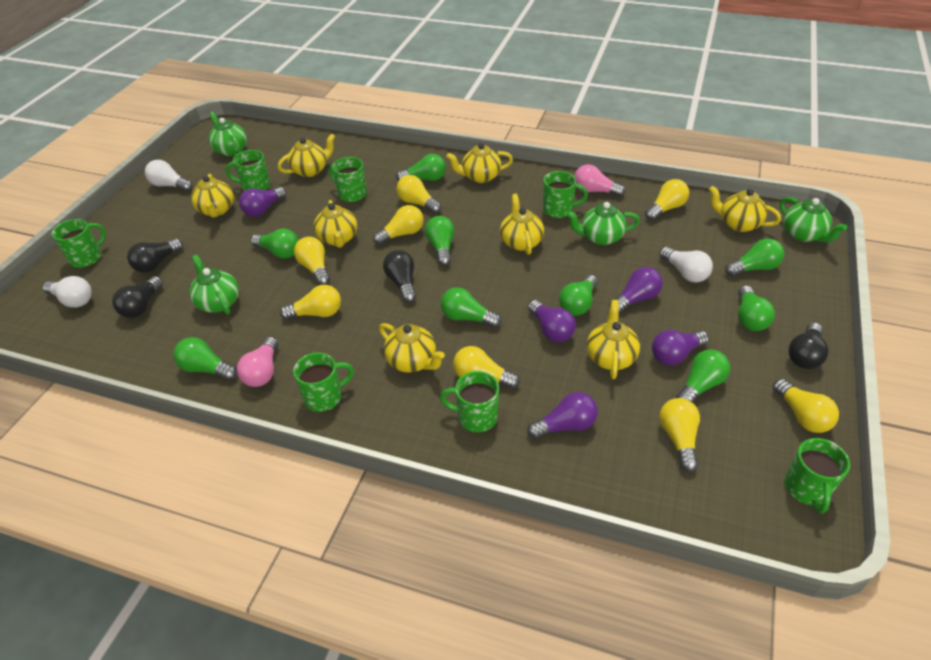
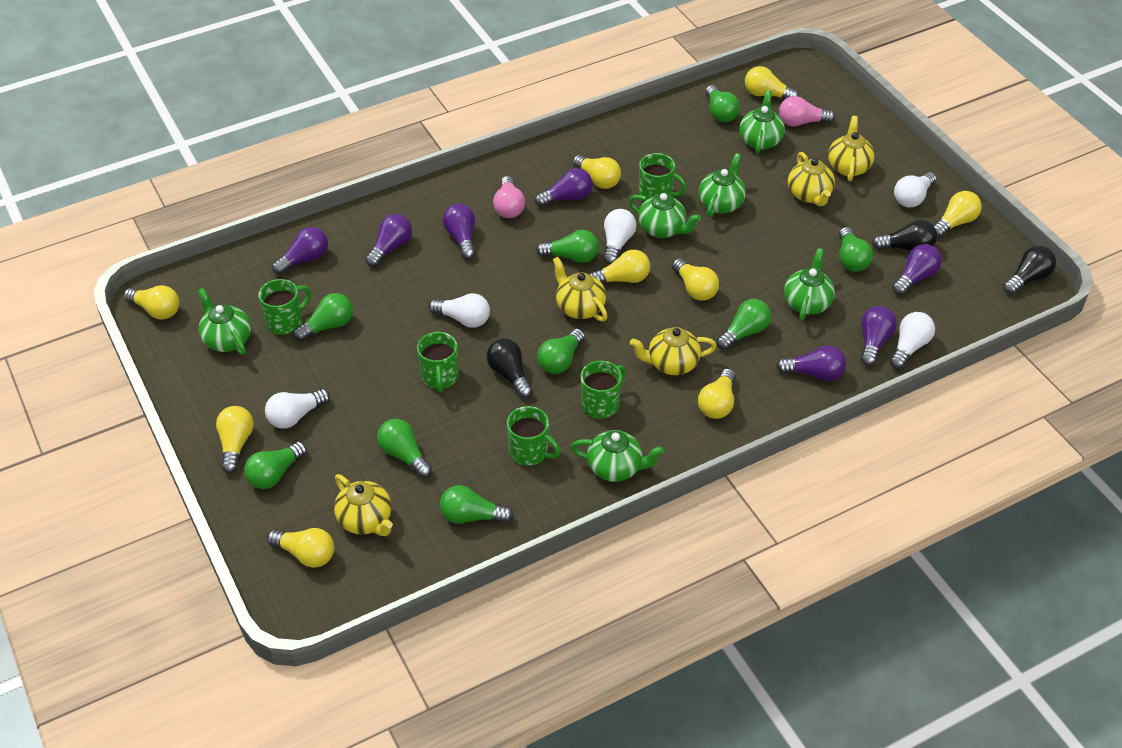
black light bulb: [112,276,163,318] [127,238,183,273] [383,250,416,303] [788,323,829,369] = 4 -> [487,339,533,398] [872,220,937,251] [1003,246,1056,294] = 3
green mug: [52,219,106,268] [225,150,270,191] [293,352,354,412] [329,157,367,202] [440,371,499,432] [543,171,588,218] [784,438,850,513] = 7 -> [259,279,311,335] [417,332,459,392] [507,406,560,466] [581,361,626,419] [639,153,687,202] = 5
green teapot: [189,255,239,315] [209,112,247,156] [566,202,640,245] [780,197,847,242] = 4 -> [198,288,251,355] [571,430,664,482] [629,193,701,238] [699,153,746,217] [739,90,785,154] [784,248,835,321] = 6
purple light bulb: [239,187,286,217] [527,392,598,439] [528,300,576,342] [609,267,663,313] [652,330,709,366] = 5 -> [272,227,328,275] [366,214,412,267] [443,204,475,259] [535,168,592,207] [776,346,846,381] [861,306,897,366] [892,244,942,295] = 7
white light bulb: [43,276,92,308] [145,160,192,191] [659,247,713,283] = 3 -> [265,389,330,429] [428,293,490,328] [603,209,637,265] [890,312,935,369] [894,172,937,207] = 5
yellow light bulb: [280,285,341,320] [294,237,330,285] [373,205,424,245] [396,175,441,214] [453,346,520,389] [645,179,689,220] [659,398,700,472] [773,379,839,433] = 8 -> [123,285,179,320] [216,406,254,473] [267,528,334,568] [572,155,621,189] [589,250,650,284] [672,258,719,301] [698,368,736,419] [745,66,799,99] [934,191,982,238] = 9
yellow teapot: [191,174,234,218] [278,134,335,177] [314,200,357,248] [379,323,445,373] [446,143,513,183] [500,194,544,255] [587,300,640,379] [709,186,781,232] = 8 -> [334,474,393,536] [553,257,608,322] [630,327,717,375] [788,152,835,206] [828,116,875,181] = 5

